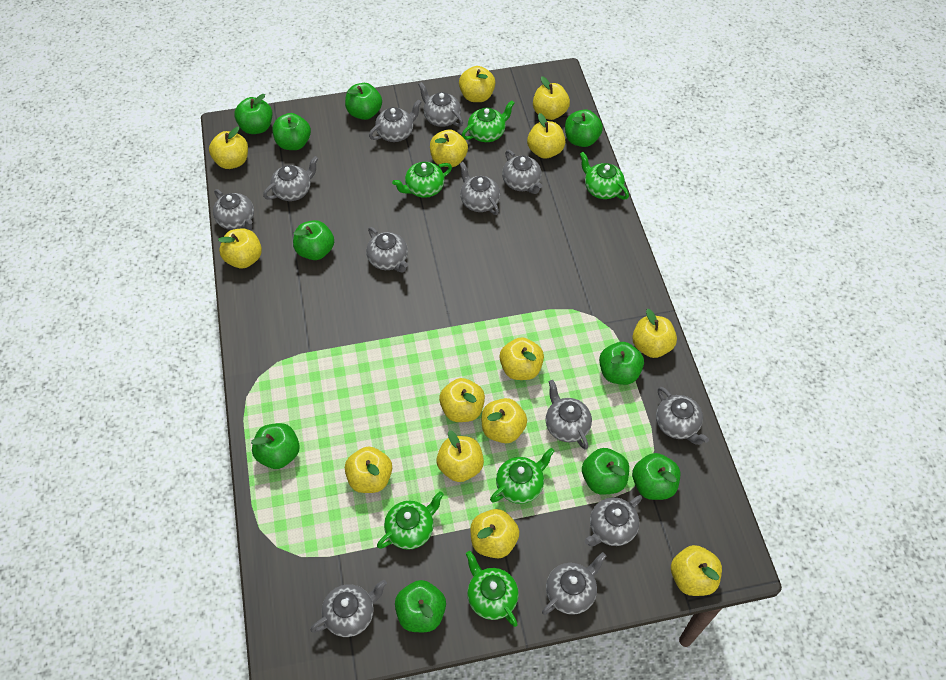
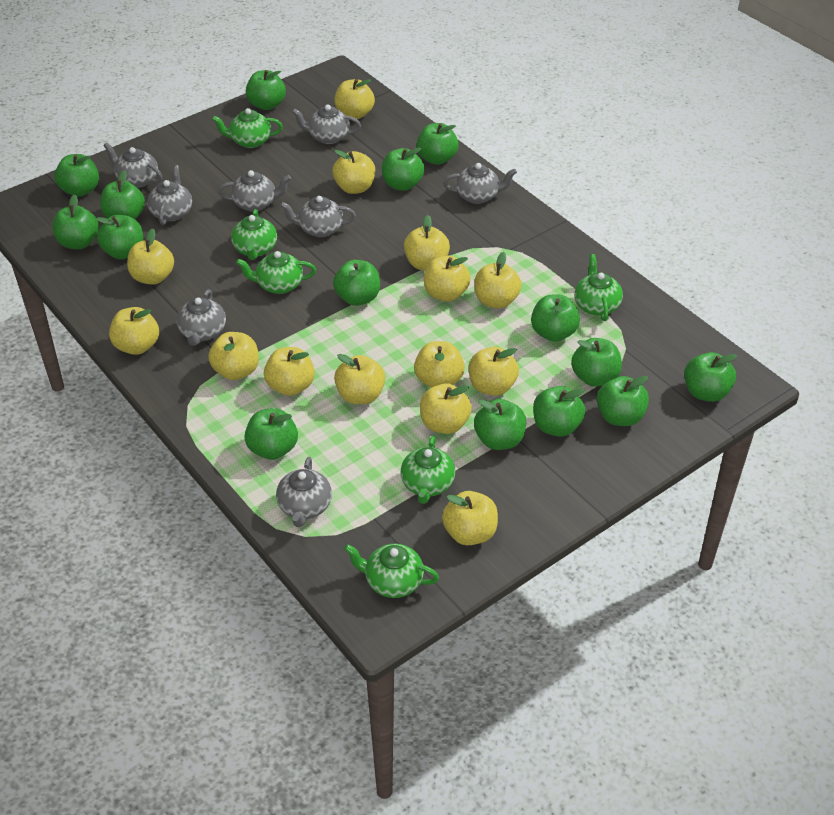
green apple: [234,94,273,134] [251,423,300,469] [273,113,311,150] [293,220,334,260] [345,83,382,120] [395,580,446,632] [565,109,603,147] [582,448,629,495] [599,342,644,385] [632,453,680,500] = 10 -> [53,194,99,249] [54,154,99,197] [96,215,143,259] [100,170,145,219] [244,408,298,460] [246,70,286,110] [333,260,380,306] [382,147,424,191] [417,123,459,165] [474,399,526,450] [531,295,580,342] [533,386,585,437] [571,338,622,387] [597,376,649,426] [684,352,737,402] = 15
grey teapot: [213,189,254,230] [263,156,318,201] [311,580,387,637] [366,227,408,273] [369,99,422,142] [418,82,463,127] [460,162,500,215] [502,150,542,194] [542,552,606,615] [546,380,592,450] [584,495,642,546] [656,387,709,445] = 12 -> [103,142,163,188] [147,165,192,225] [176,289,226,346] [218,170,291,211] [276,457,332,527] [280,196,356,237] [292,104,361,144] [443,163,517,204] = 8

